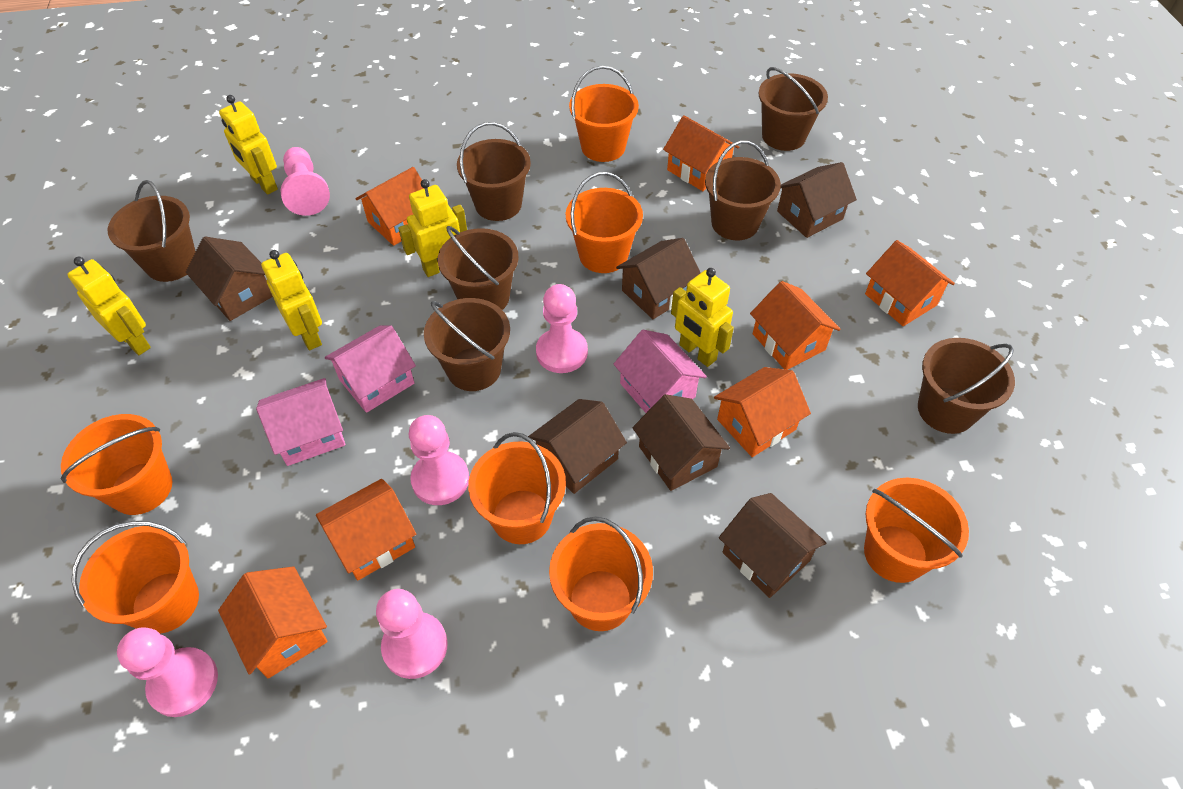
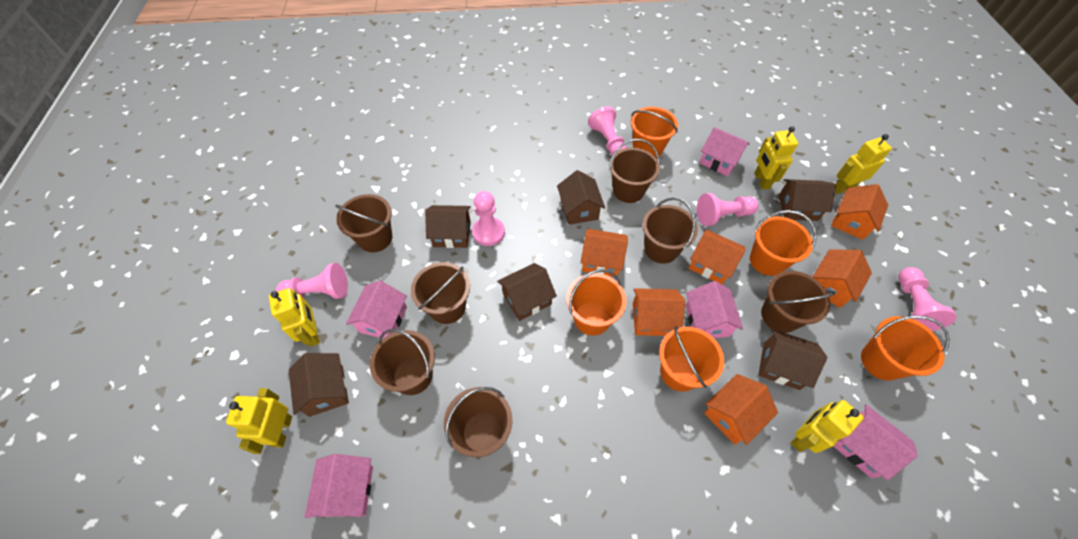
orange bucket: [61,414,173,515] [71,521,199,634] [468,432,566,544] [549,516,653,631] [566,172,643,273] [569,66,639,162] [864,478,969,583] = 7 -> [566,269,627,336] [631,107,678,158] [659,326,724,392] [750,210,817,276] [861,315,950,381] = 5
orange house: [218,566,327,678] [316,479,416,581] [356,167,424,246] [663,115,739,191] [714,367,811,457] [750,281,841,370] [865,240,955,326] = 7 -> [580,228,628,277] [633,288,685,336] [688,229,745,285] [704,374,778,445] [812,250,872,308] [831,184,888,240] = 6
pink house: [256,378,345,466] [325,325,416,413] [614,330,707,413] = 3 -> [304,454,373,518] [346,280,407,338] [685,281,743,338] [699,127,749,176] [833,404,918,481] = 5

